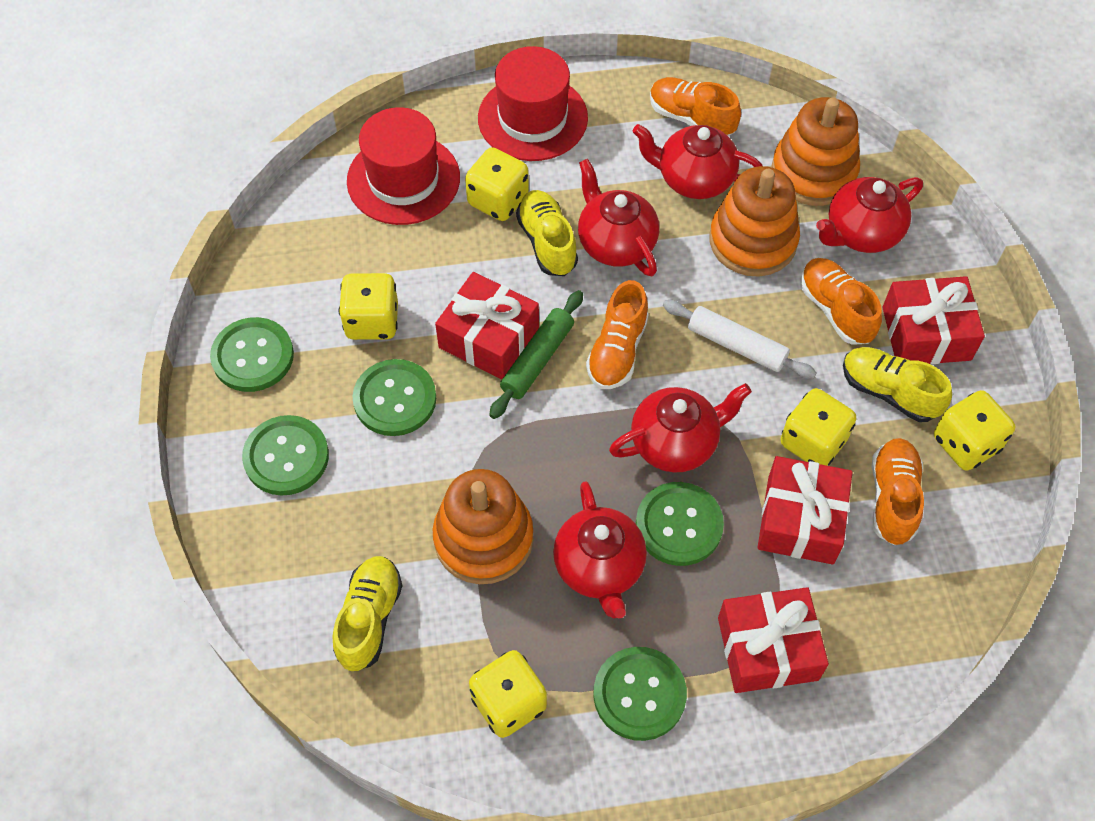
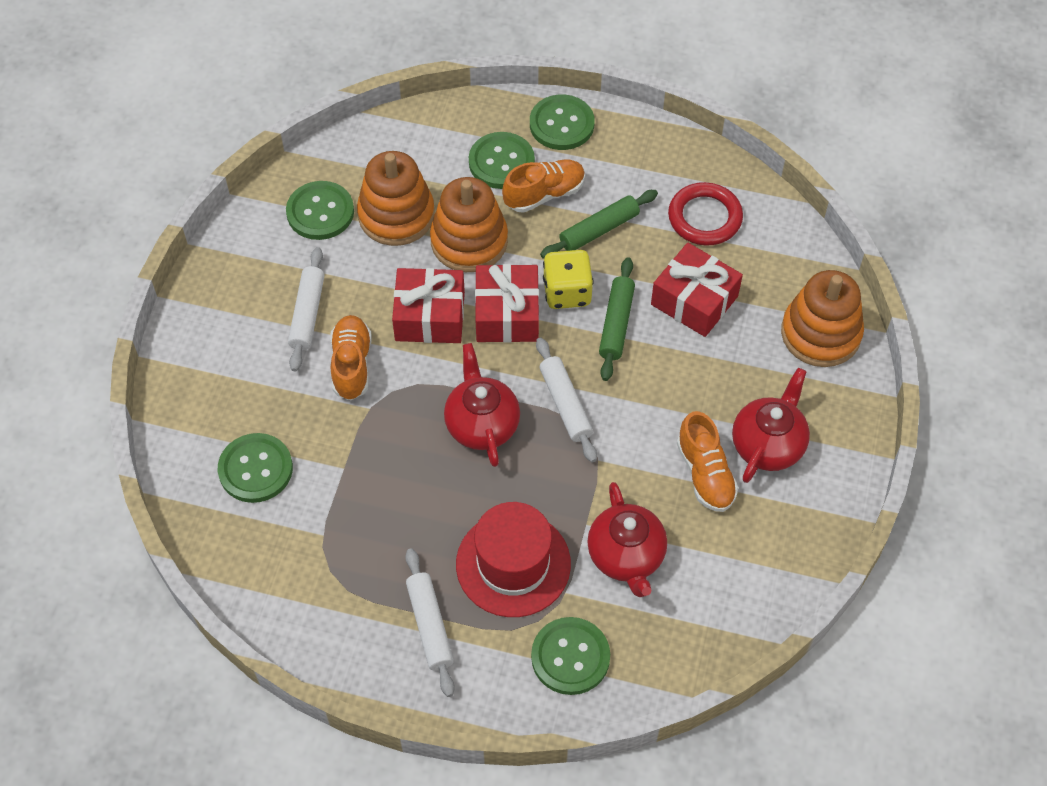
green rolling pin: [489,290,583,419] = 1 -> [540,190,658,259] [599,257,635,381] = 2
orange shoe: [586,280,649,389] [650,77,741,136] [800,258,882,345] [872,438,924,545] = 4 -> [330,315,372,400] [502,159,585,213] [677,411,739,512] = 3
red gift: [435,272,539,379] [718,587,829,693] [758,456,853,565] [882,276,985,364] = 4 -> [392,268,465,343] [475,264,539,343] [651,243,743,337] = 3
red hat: [347,107,460,225] [478,46,588,161] = 2 -> [456,502,571,617] = 1
red ring: none = 0 -> [668,182,743,245] = 1
red teapot: [553,481,647,618] [578,159,659,276] [609,383,752,472] [632,124,763,199] [816,177,923,253] = 5 -> [444,343,520,467] [587,482,667,597] [732,368,810,483] = 3
white rolling pin: [663,300,816,379] = 1 -> [288,247,325,371] [405,548,455,697] [536,337,597,463] = 3
yellow dice: [339,273,398,340] [465,147,529,221] [469,650,547,738] [781,388,857,466] [934,390,1015,471] = 5 -> [543,250,594,309] = 1
yellow shoe: [332,556,403,671] [516,190,578,276] [843,347,952,422] = 3 -> none = 0

